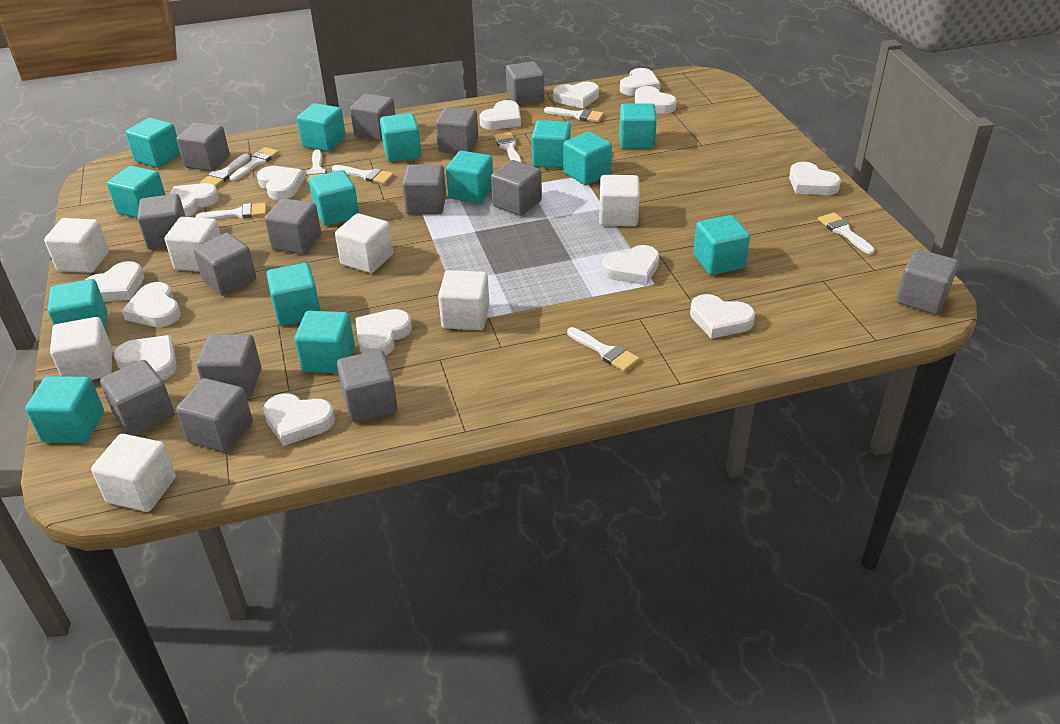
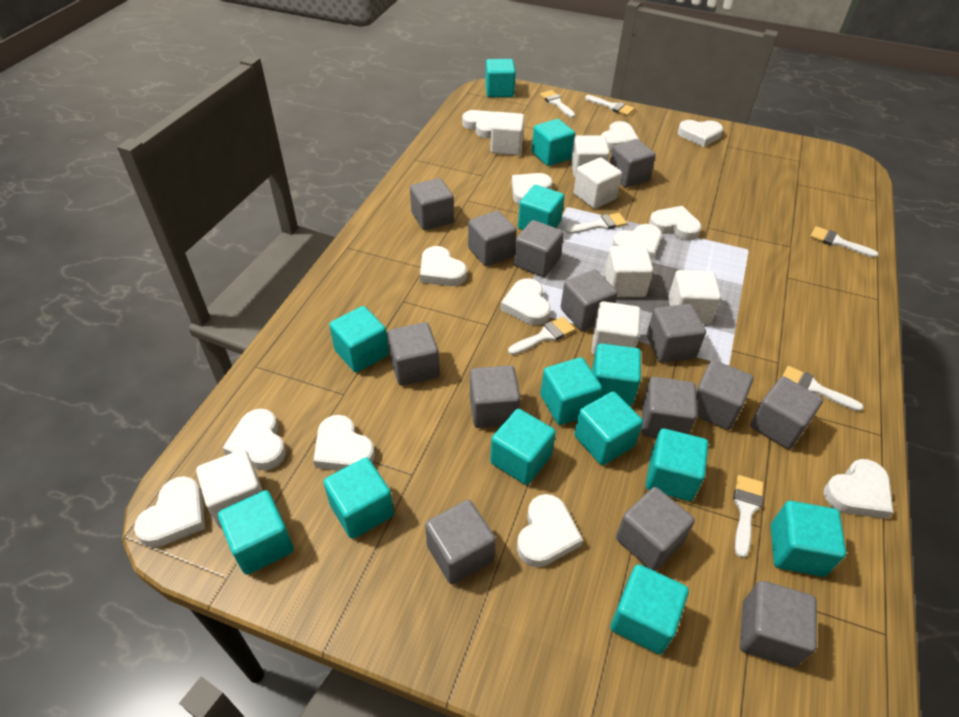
turquoise cube: [25,376,104,443] [48,279,107,331] [107,166,166,218] [126,118,180,168] [266,263,321,326] [294,311,355,373] [297,103,346,152] [309,170,359,226] [380,113,421,162] [446,151,493,203] [532,120,571,168] [563,132,612,185] [619,103,657,149] [693,215,750,275] = 14 -> [218,490,294,575] [323,457,394,539] [329,306,389,373] [485,59,516,97] [490,409,556,485] [518,185,565,230] [532,119,575,166] [540,357,602,425] [574,392,643,465] [592,343,641,406] [610,564,689,654] [646,428,708,501] [771,501,846,577] = 13
white brush: [196,203,266,219] [200,153,250,187] [230,147,279,181] [306,149,327,184] [332,165,394,184] [494,132,522,163] [544,107,604,122] [567,327,639,372] [818,213,875,254] = 9 -> [508,317,575,355] [540,90,575,118] [565,213,627,234] [585,95,635,116] [733,475,764,558] [782,366,864,412] [810,226,879,258] = 7
white heart: [85,261,144,302] [114,335,177,380] [122,282,181,327] [170,183,219,217] [257,166,305,200] [263,393,335,446] [355,309,412,355] [479,100,521,130] [553,82,599,108] [602,245,659,285] [620,68,660,96] [635,86,677,114] [690,294,755,339] [789,162,841,195] = 14 -> [134,476,205,548] [223,409,286,470] [313,415,375,471] [420,246,467,286] [462,110,495,138] [501,278,551,325] [512,173,553,204] [517,494,583,567] [601,121,639,151] [612,224,662,261] [649,206,701,241] [678,120,723,147] [824,459,893,519] = 13

